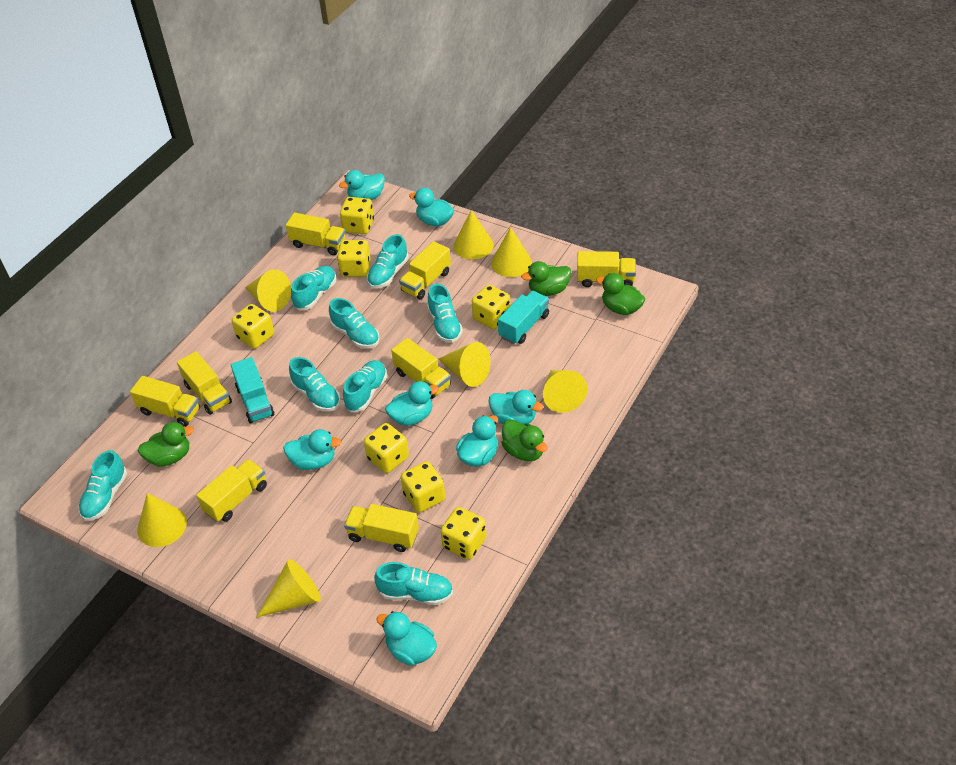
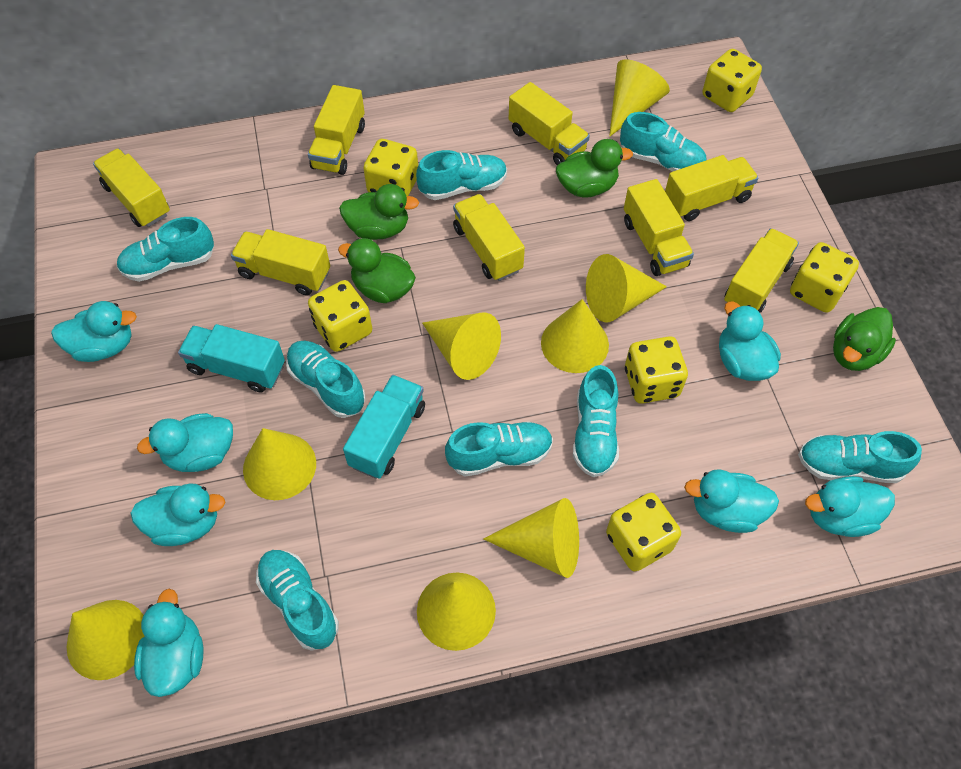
yellow cone: [137,493,187,547] [245,269,291,312] [257,559,321,617] [438,342,490,387] [454,210,494,259] [491,227,532,277] [543,370,588,413] = 7 -> [67,600,145,680] [243,428,316,500] [417,573,496,651] [422,312,501,380] [483,498,579,578] [541,299,609,373] [586,254,667,322] [609,60,670,137] = 8
yellow dice: [231,304,274,349] [337,240,371,277] [340,197,374,234] [364,423,409,473] [401,461,445,513] [441,507,487,560] [472,285,511,329] = 7 -> [308,280,372,352] [363,139,418,196] [606,493,681,571] [625,336,688,404] [703,49,762,112] [790,242,859,313] = 6

